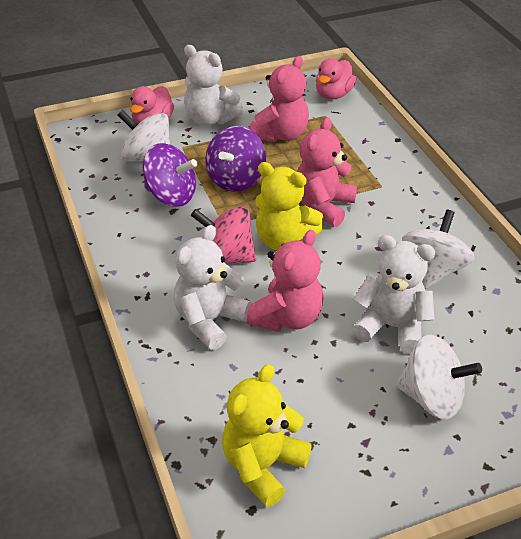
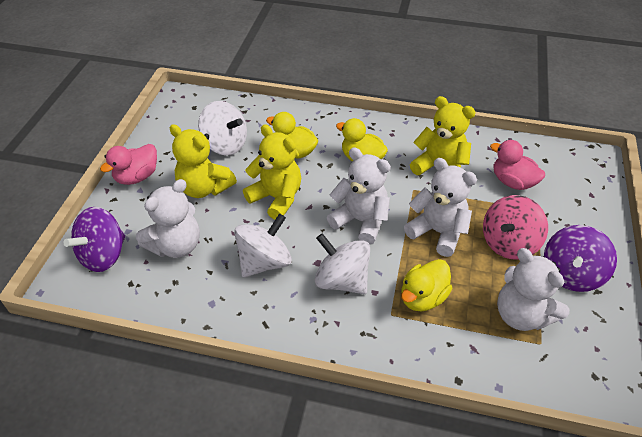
pink teddy bear: [246,229,323,332] [249,56,309,142] [297,117,357,227] = 3 -> none = 0
white teddy bear: [174,225,251,350] [184,45,244,126] [352,235,435,354] = 3 -> [136,179,200,258] [327,147,391,244] [404,158,477,257] [497,248,569,331] = 4
yellow duck: none = 0 -> [266,112,318,159] [336,118,388,162] [401,259,452,312] = 3
yellow teddy bear: [222,364,312,507] [255,162,323,250] = 2 -> [169,124,237,198] [243,125,301,220] [410,96,476,175] = 3

